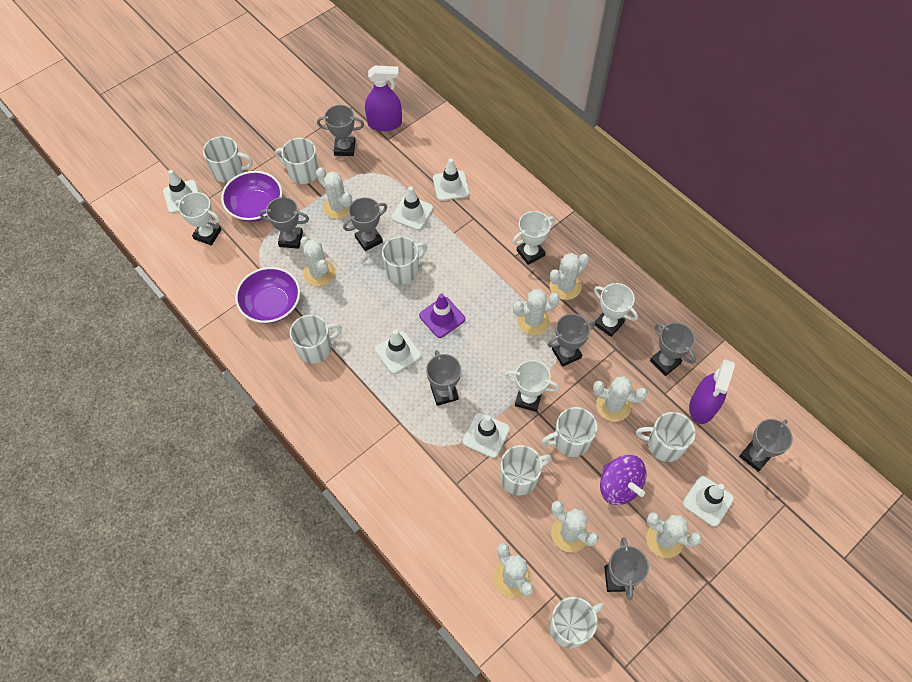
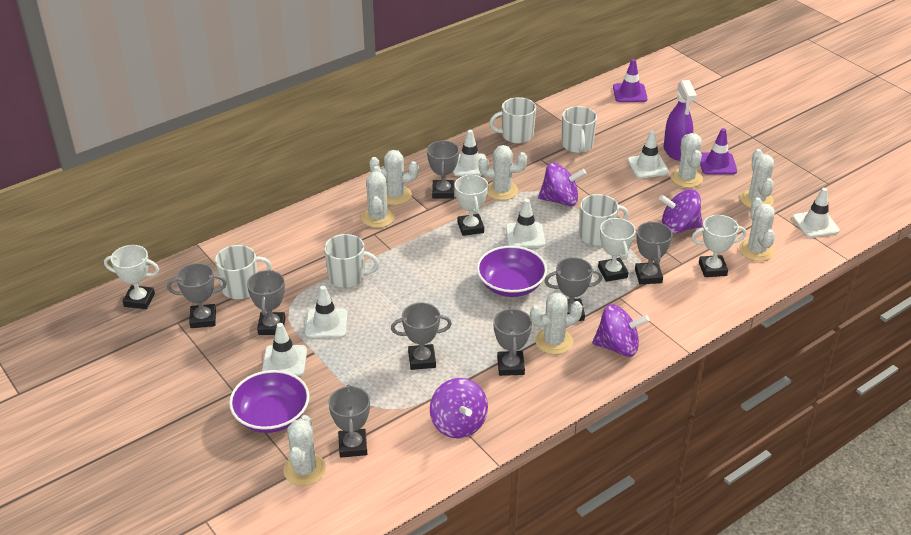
purple spinning top: [600,455,647,505] = 1 -> [430,378,488,438] [538,163,586,206] [592,304,650,357] [659,190,703,234] = 4
purple spray bottle: [365,65,402,131] [689,359,735,424] = 2 -> [664,80,697,161] = 1
purple traffic cone: [419,294,465,338] = 1 -> [613,59,648,102] [700,128,737,174] = 2
white mug: [203,136,253,183] [275,138,319,184] [290,315,342,364] [382,236,427,284] [500,445,552,496] [542,407,597,457] [549,597,604,648] [636,412,695,462] = 8 -> [215,245,272,299] [324,234,379,288] [489,97,536,144] [562,106,597,153] [579,194,628,246] = 5

